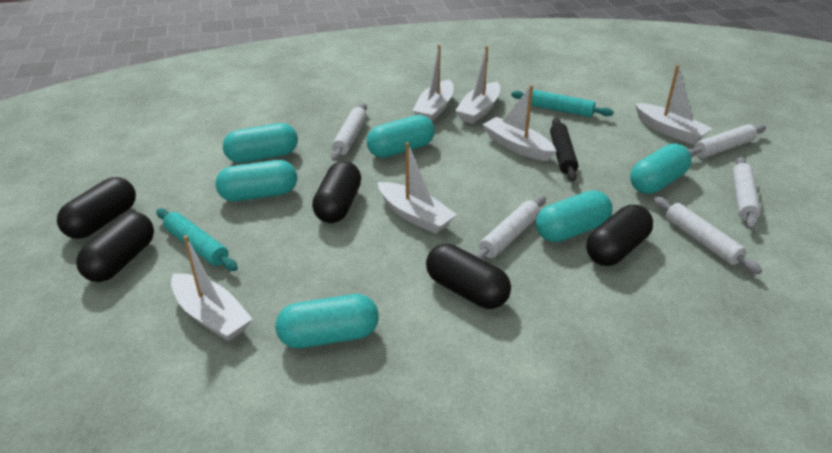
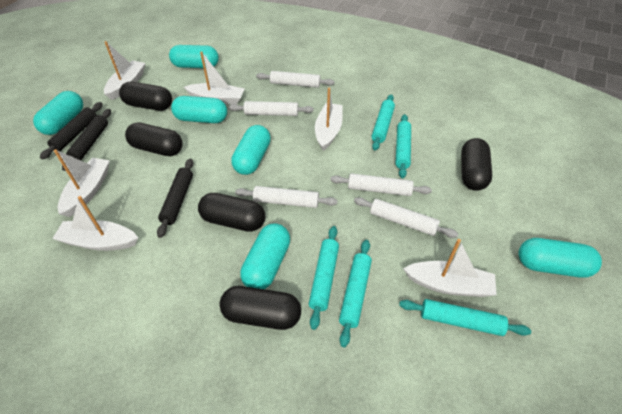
black rolling pin: [550,118,578,182] = 1 -> [40,102,102,159] [62,109,111,171] [157,159,193,238] = 3
turquoise rolling pin: [156,208,238,271] [511,90,614,117] = 2 -> [309,226,339,330] [339,240,372,347] [372,94,395,151] [395,114,411,178] [399,299,531,336] = 5

